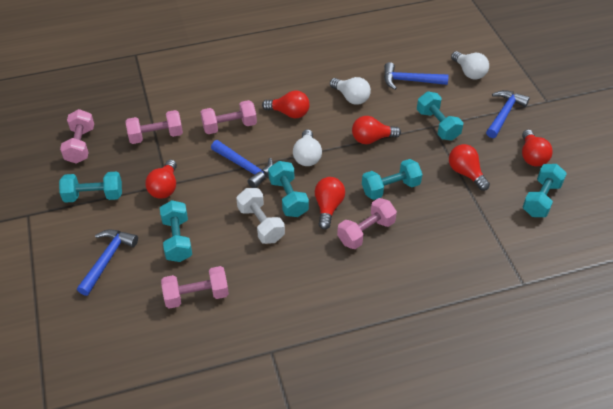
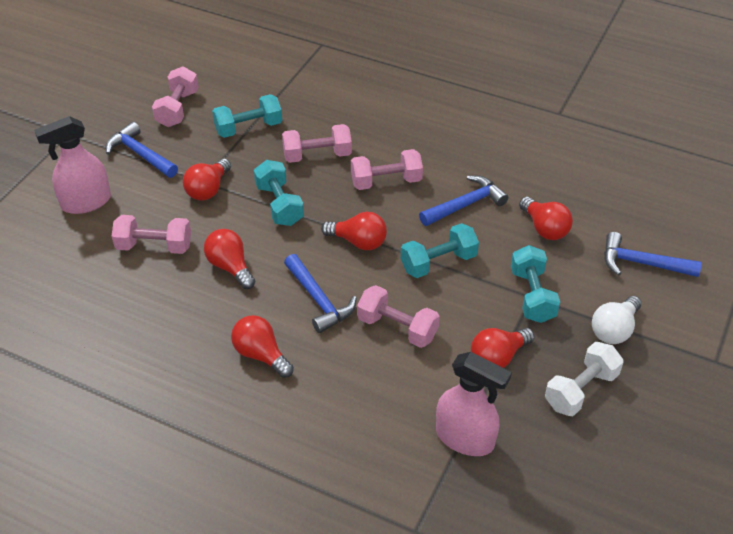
pink spray bottle: none = 0 -> [34,116,111,214] [436,352,512,456] = 2
turquoise dumbbell: [59,171,122,203] [160,200,192,262] [268,161,309,217] [362,159,423,200] [417,92,463,140] [523,164,567,217] = 6 -> [212,94,282,138] [254,160,304,226] [401,223,479,278] [511,245,560,323] = 4
white light bulb: [293,129,322,166] [330,77,371,105] [451,51,489,79] = 3 -> [592,296,642,344] = 1

